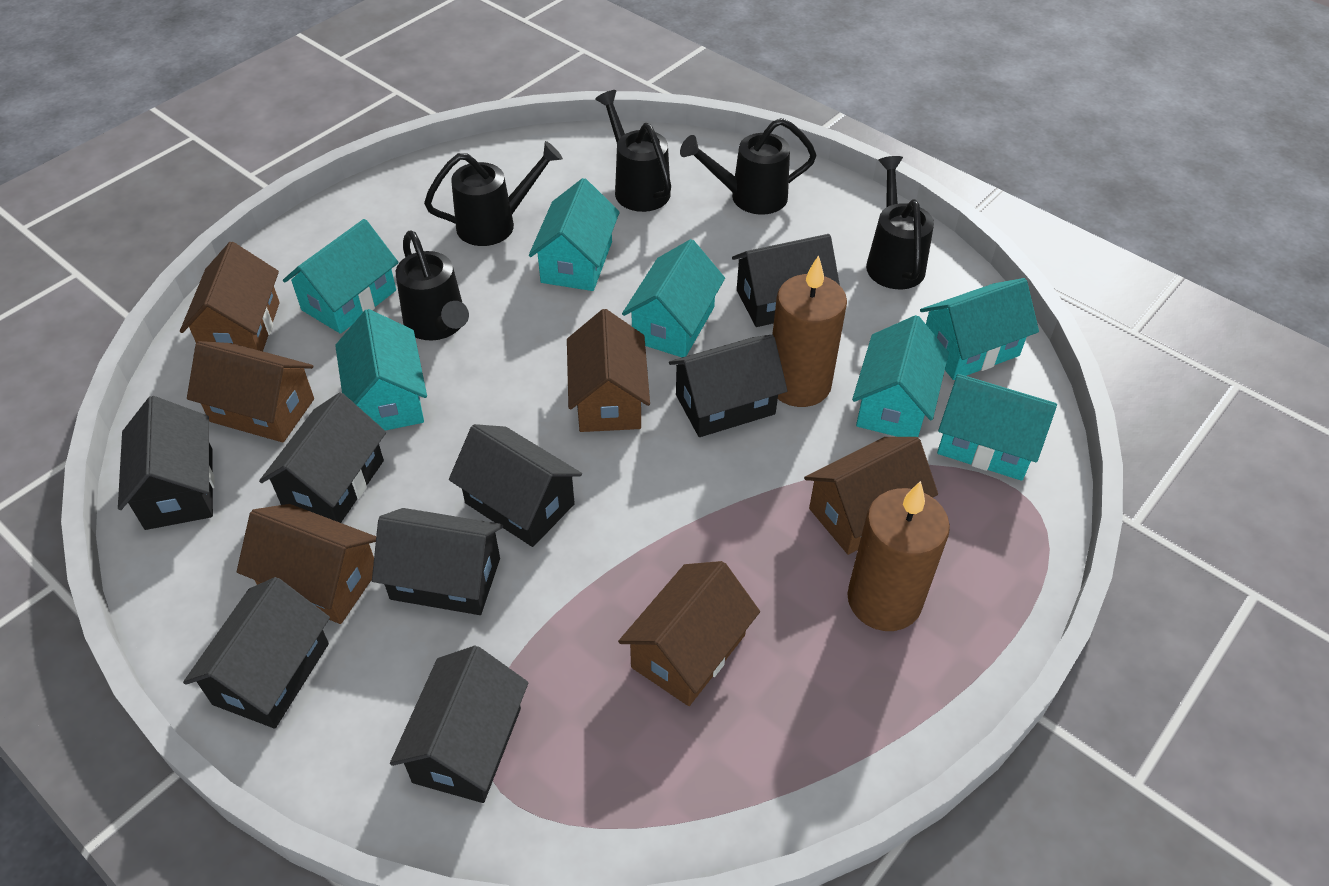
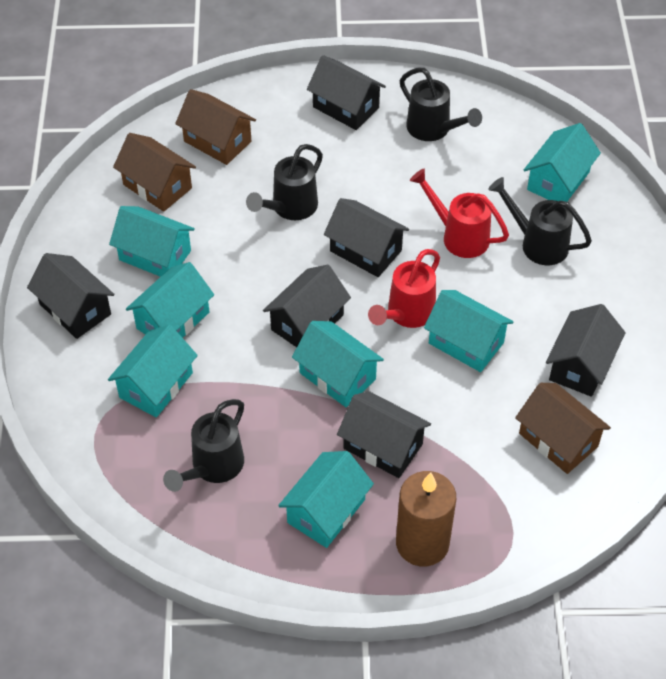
black house: [118,396,214,530] [183,577,330,729] [259,393,386,523] [372,508,503,615] [390,646,528,803] [449,424,582,547] [669,335,788,437] [732,234,840,327] = 8 -> [27,253,114,339] [263,265,351,347] [307,55,386,130] [324,198,409,277] [337,391,431,478] [546,304,626,397] = 6
black watering can: [396,230,469,340] [424,141,563,246] [595,90,671,212] [680,118,817,215] [866,156,934,289] = 5 -> [163,399,244,492] [246,144,323,220] [400,67,482,141] [488,177,592,265] = 4
brown candle: [772,255,847,407] [847,481,950,631] = 2 -> [396,471,456,566] = 1
brown house: [180,242,280,351] [187,341,314,442] [237,504,376,624] [567,309,650,432] [618,561,760,706] [804,437,938,555] = 6 -> [113,133,196,212] [175,89,256,165] [515,383,611,474] = 3
red watering can: none = 0 -> [368,249,440,328] [410,169,509,258] = 2

